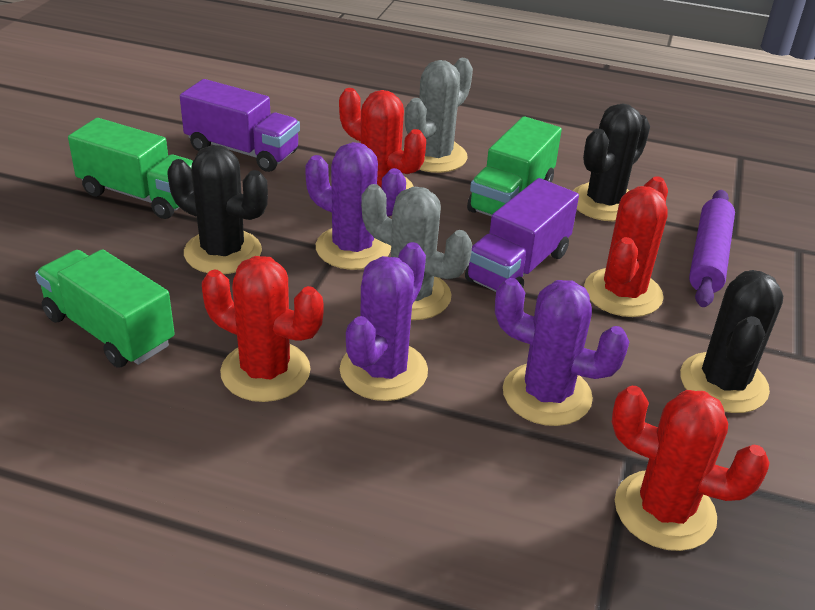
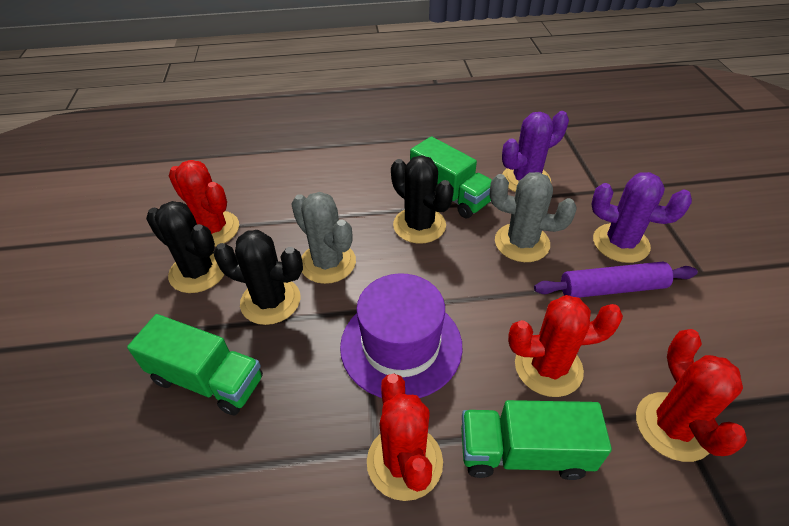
purple cactus: [305,142,406,270] [340,242,428,401] [495,278,630,426] = 3 -> [502,111,569,192] [591,172,692,263] = 2
purple hat: none = 0 -> [340,273,463,398] = 1
purple truck: [180,79,300,172] [465,178,579,292] = 2 -> none = 0

